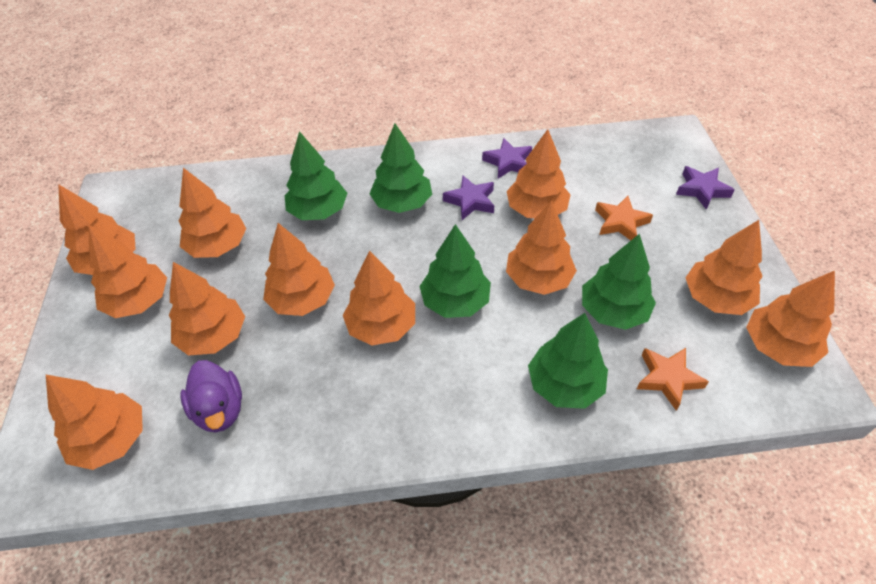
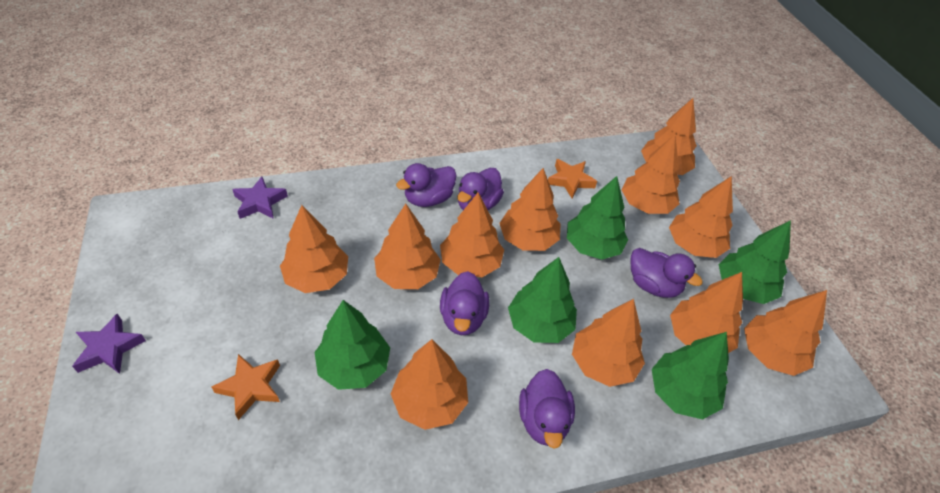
purple duck: [180,360,242,433] = 1 -> [396,163,456,207] [440,271,489,335] [457,168,504,210] [519,369,575,449] [631,248,703,298] = 5
purple star: [443,176,494,220] [482,138,532,178] [676,166,735,210] = 3 -> [72,314,146,374] [232,176,288,219] = 2

